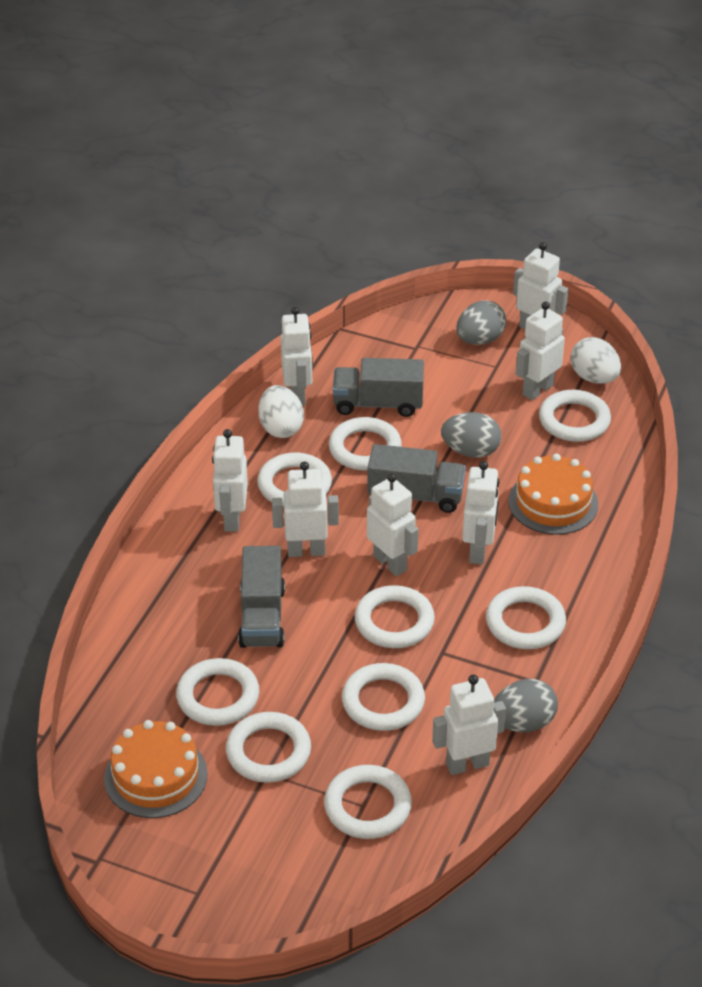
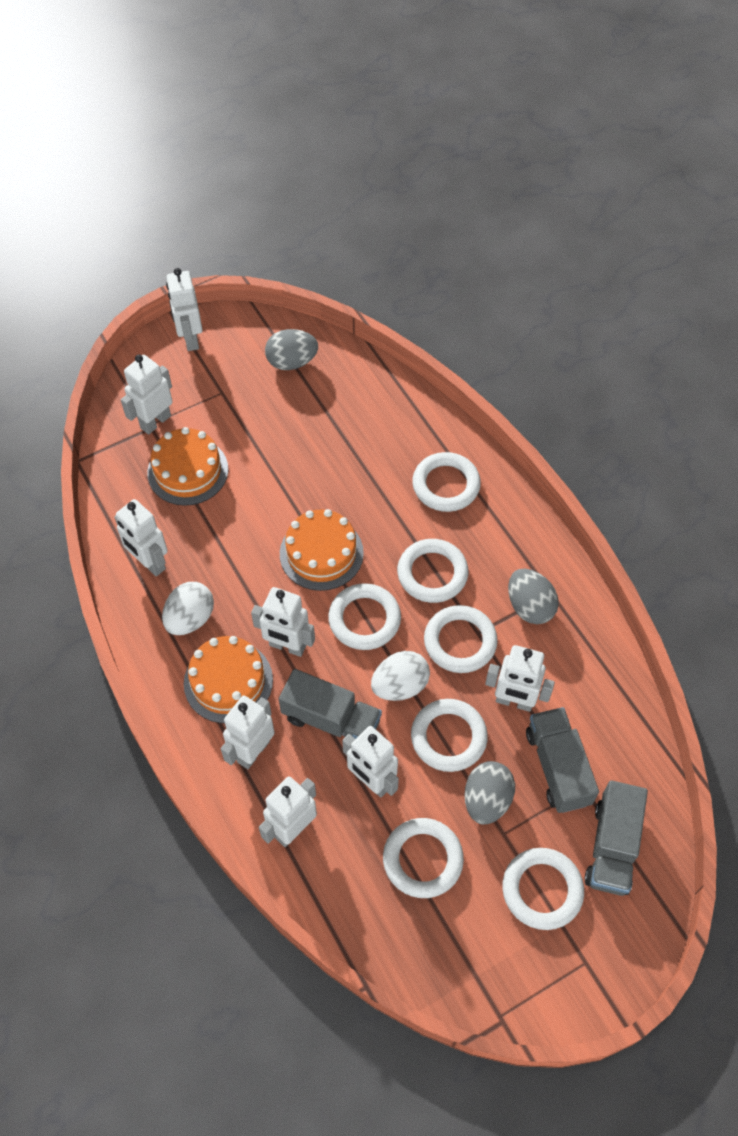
orange cake: [104,720,208,818] [508,454,598,535] = 2 -> [147,427,228,506] [184,636,273,723] [280,509,364,591] = 3
white ring: [176,658,259,726] [226,712,311,783] [257,452,332,507] [324,765,412,839] [329,417,402,471] [342,663,425,731] [355,585,435,648] [486,586,566,649] [539,390,611,442] = 9 -> [328,583,401,650] [383,818,464,898] [397,539,469,603] [411,699,488,772] [412,452,481,512] [424,605,498,673] [502,848,584,930] = 7

